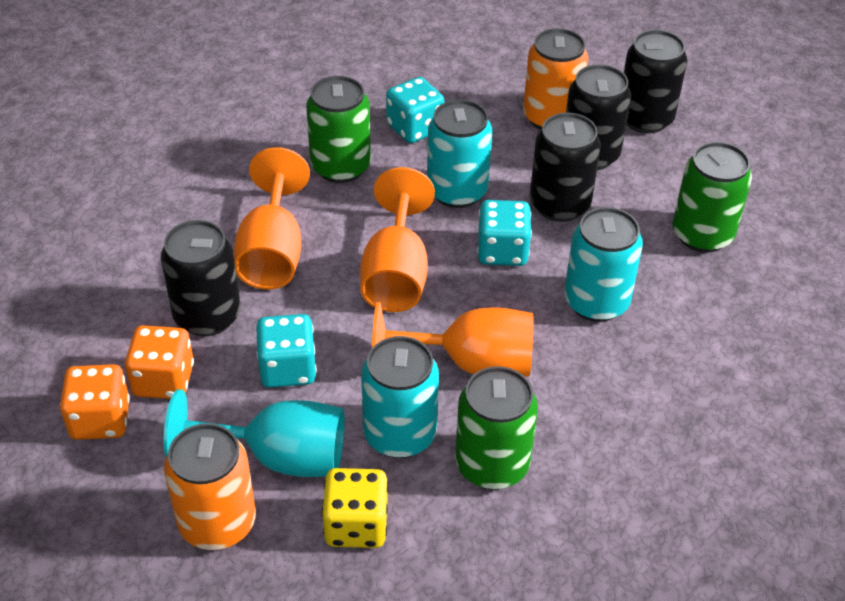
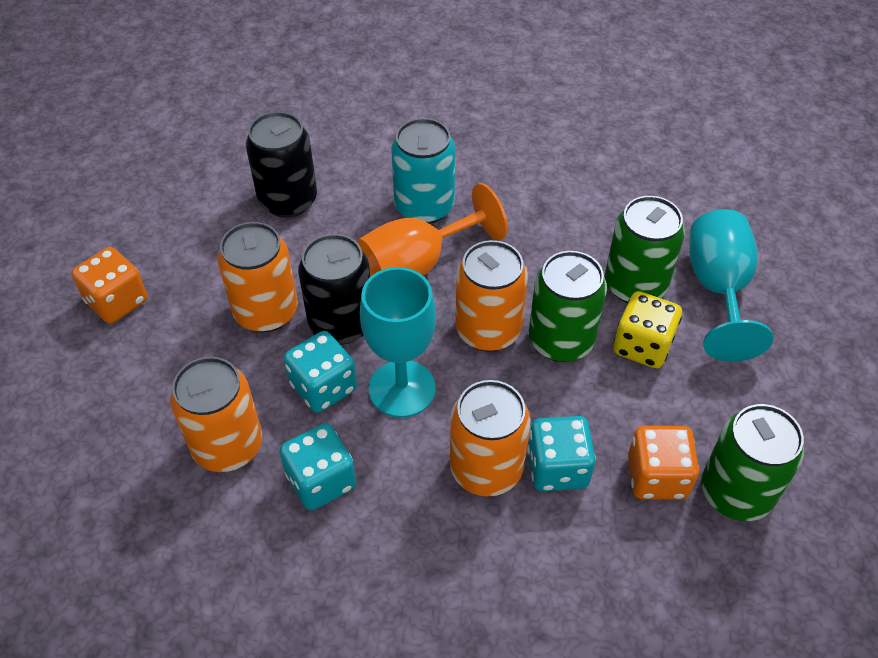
black can: [161,220,240,336] [530,113,601,222] [566,64,631,170] [624,30,687,134] = 4 -> [246,112,317,218] [298,234,370,345] = 2
orange can: [164,423,256,550] [523,28,589,130] = 2 -> [170,357,262,472] [218,222,298,332] [450,380,530,496] [455,240,528,352] = 4
orange goblet: [234,147,310,290] [360,167,435,312] [372,302,533,377] = 3 -> [357,183,508,277] = 1
turquoise can: [361,336,439,458] [427,100,492,208] [564,207,643,322] = 3 -> [391,118,456,224] = 1
turquoise goblet: [164,389,345,477] = 1 -> [360,267,436,418] [690,209,773,362] = 2

